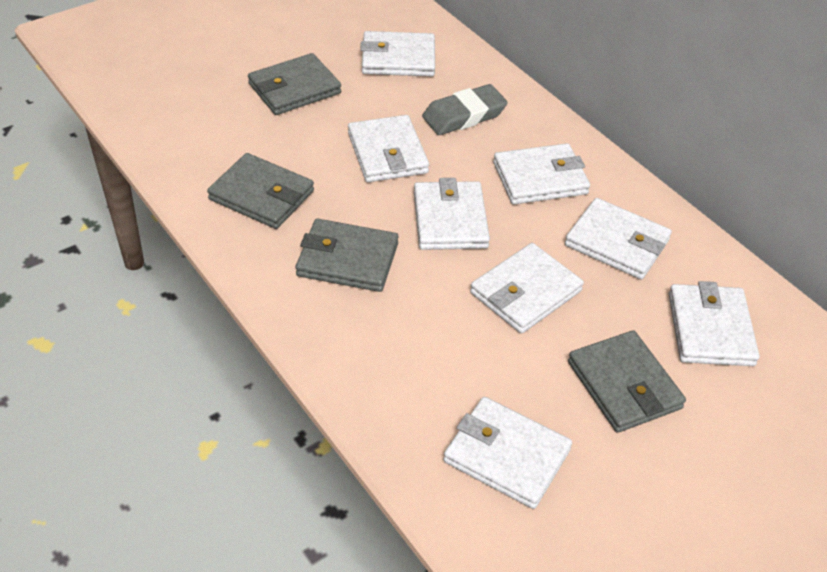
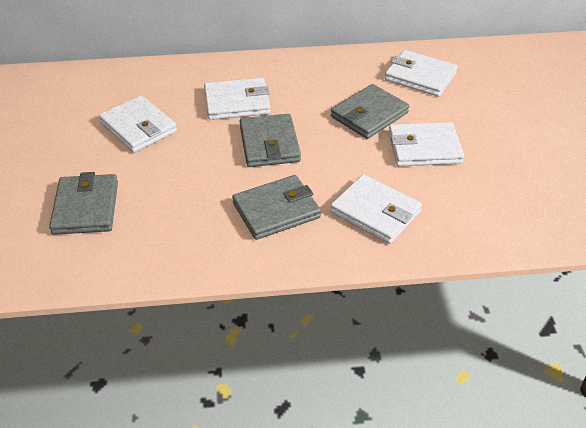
grey eraser: [422,84,508,135] = 1 -> none = 0
white wallet: [348,115,429,182] [360,31,435,76] [414,178,490,250] [443,397,572,509] [470,243,584,334] [493,143,590,204] [565,198,672,279] [669,281,760,366] = 8 -> [99,95,177,153] [204,78,271,120] [330,174,422,244] [385,50,457,97] [388,122,464,166] = 5

